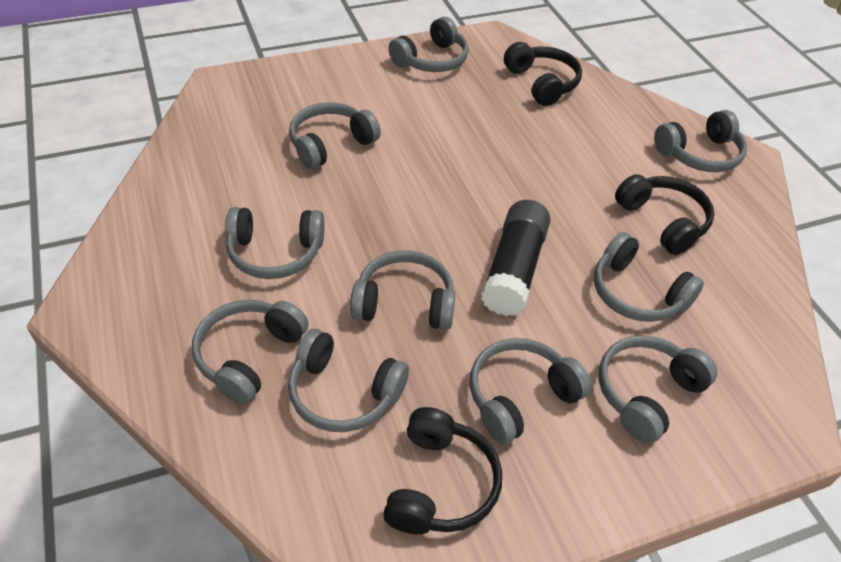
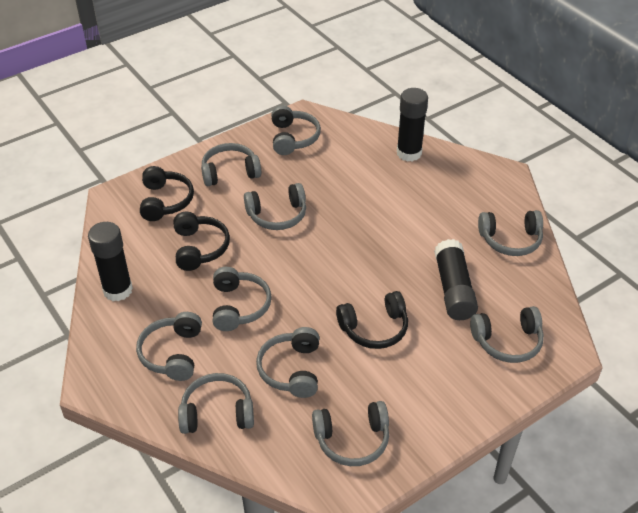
black glue stick: [481,200,550,316] = 1 -> [88,222,133,301] [397,88,428,162] [434,239,478,320] = 3

